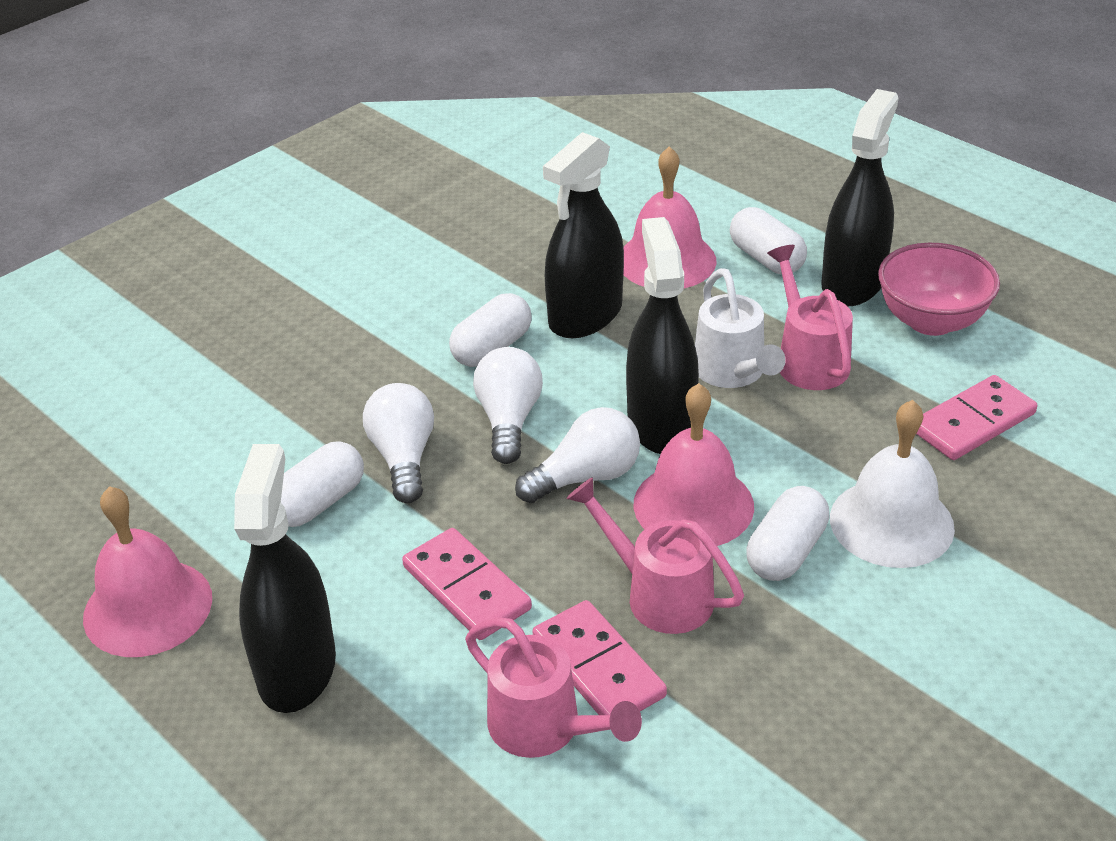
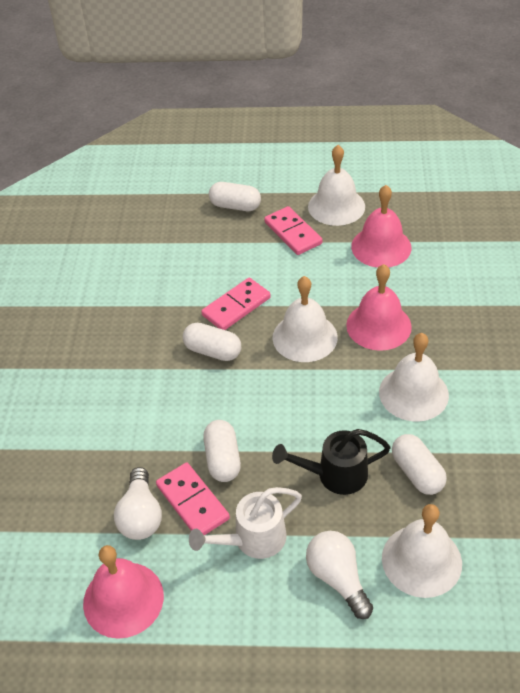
black spray bottle: [234,444,336,713] [543,132,624,338] [626,217,699,454] [821,89,899,306] = 4 -> none = 0
black watering can: none = 0 -> [272,429,391,495] = 1
pink bowl: [878,243,1000,336] = 1 -> none = 0
pink watering can: [465,617,642,758] [566,477,744,634] [767,245,853,390] = 3 -> none = 0
white bell: [830,400,955,568] = 1 -> [273,276,338,362] [308,145,365,226] [379,333,449,422] [382,504,462,598] = 4
white light bulb: [363,383,434,503] [473,347,543,464] [515,407,640,503] = 3 -> [114,467,162,540] [306,531,373,619] = 2

